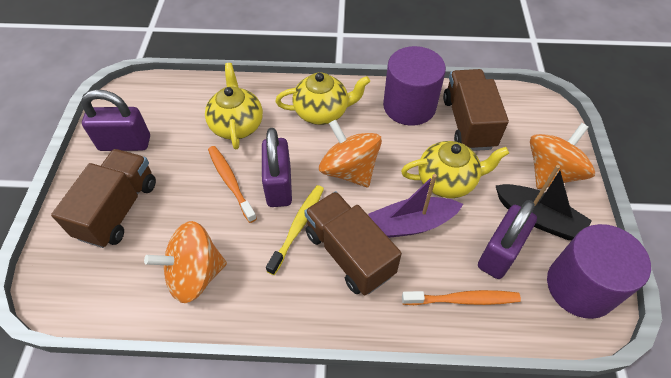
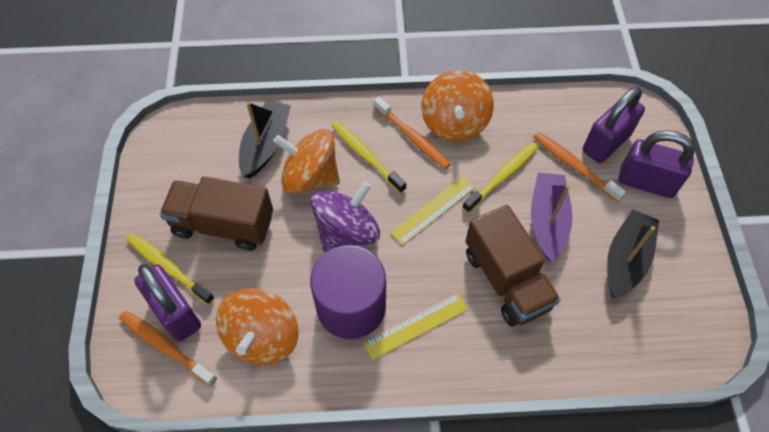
black boat: [496,165,592,240] = 1 -> [239,100,291,178] [607,209,659,298] = 2
brown truck: [51,149,156,248] [304,191,402,296] [443,69,509,151] = 3 -> [160,176,273,251] [465,205,561,327] = 2
orange toothbrush: [208,146,257,223] [402,290,521,305] = 2 -> [119,311,217,386] [373,96,451,169] [533,132,626,202] = 3
purple cylinder: [383,46,446,126] [547,224,651,319] = 2 -> [310,245,386,339] = 1
purple spinning top: none = 0 -> [311,181,380,252] = 1
yellow ruler: none = 0 -> [363,293,468,360] [390,176,476,246] = 2
yellow teapot: [205,63,263,149] [275,73,370,125] [401,141,509,198] = 3 -> none = 0
yellow toothbrush: [266,185,324,275] = 1 -> [126,233,215,305] [332,121,406,193] [462,142,539,213] = 3

